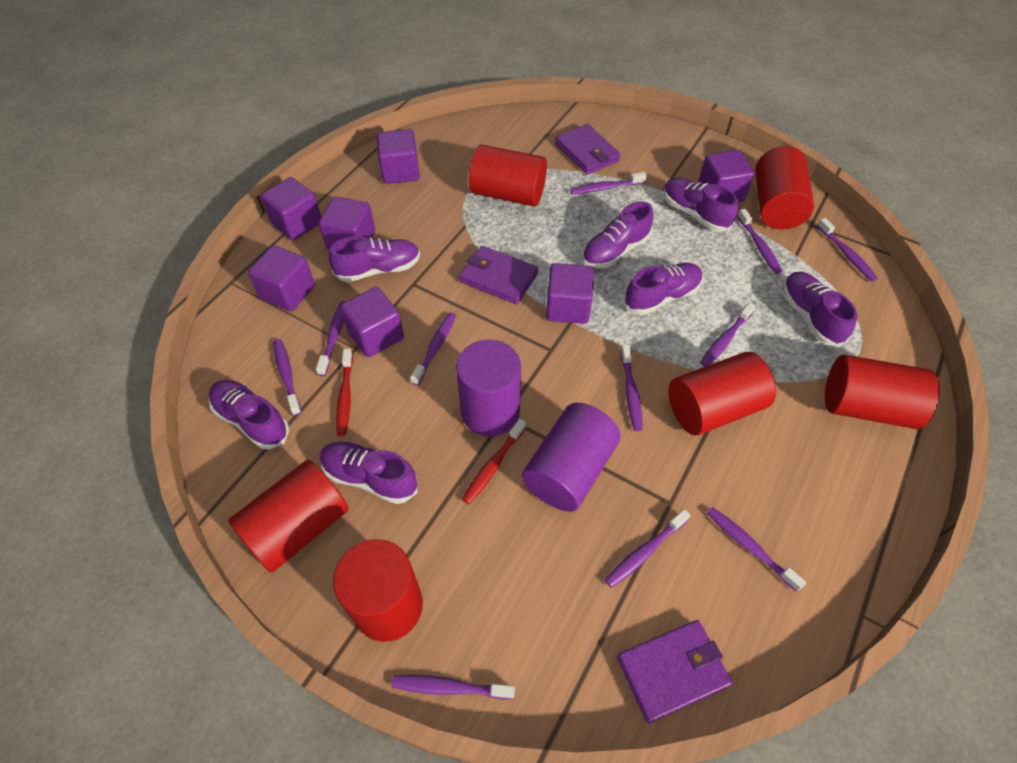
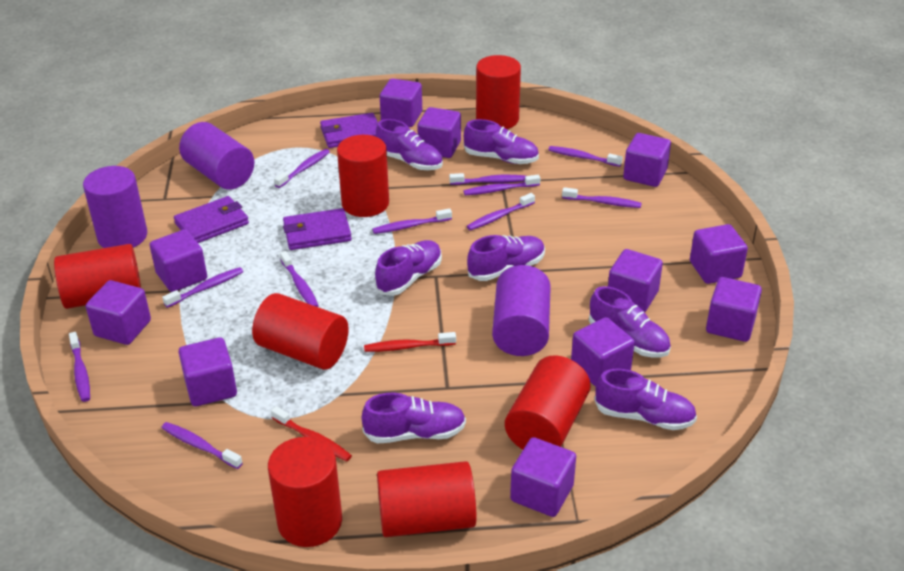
purple cube: [248,245,315,311] [261,177,321,240] [319,197,375,251] [340,287,404,357] [376,129,420,184] [546,263,594,324] [698,150,754,202] = 7 -> [86,280,151,345] [150,229,207,292] [178,337,237,407] [380,78,422,127] [417,107,461,158] [510,437,576,517] [571,317,635,387] [608,249,663,312] [623,133,671,187] [690,224,748,284] [706,277,762,342] = 11
purple cylinder: [456,339,521,437] [522,403,621,512] = 2 -> [83,166,147,248] [179,122,254,190] [492,265,551,356] = 3
red cylinder: [228,460,349,573] [333,539,423,642] [469,144,547,206] [668,352,776,436] [755,146,814,230] [825,355,940,429] = 6 -> [54,244,141,309] [252,293,349,370] [268,437,342,547] [337,135,389,217] [377,461,477,537] [476,55,521,129] [505,355,591,450] = 7

